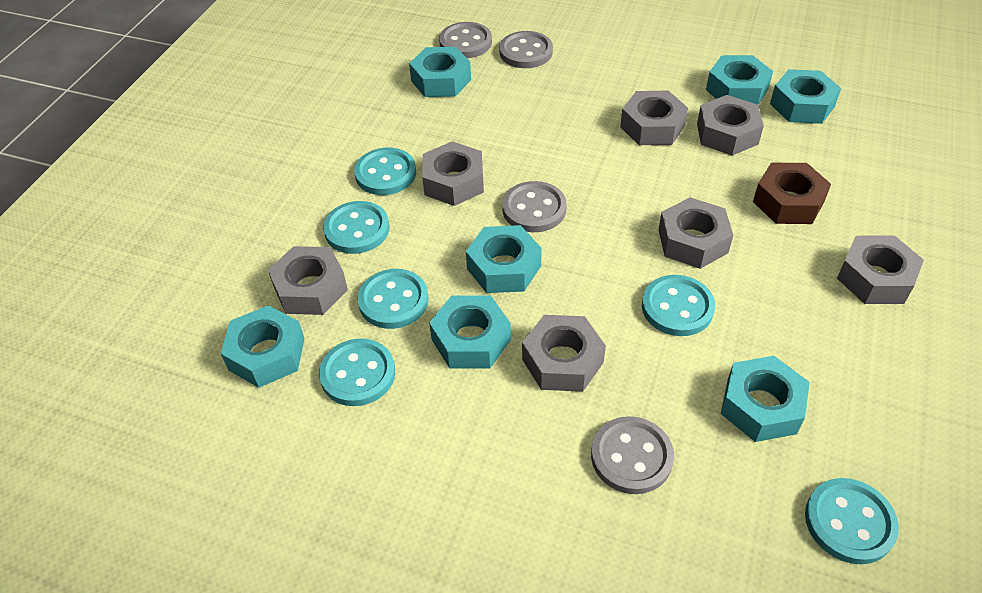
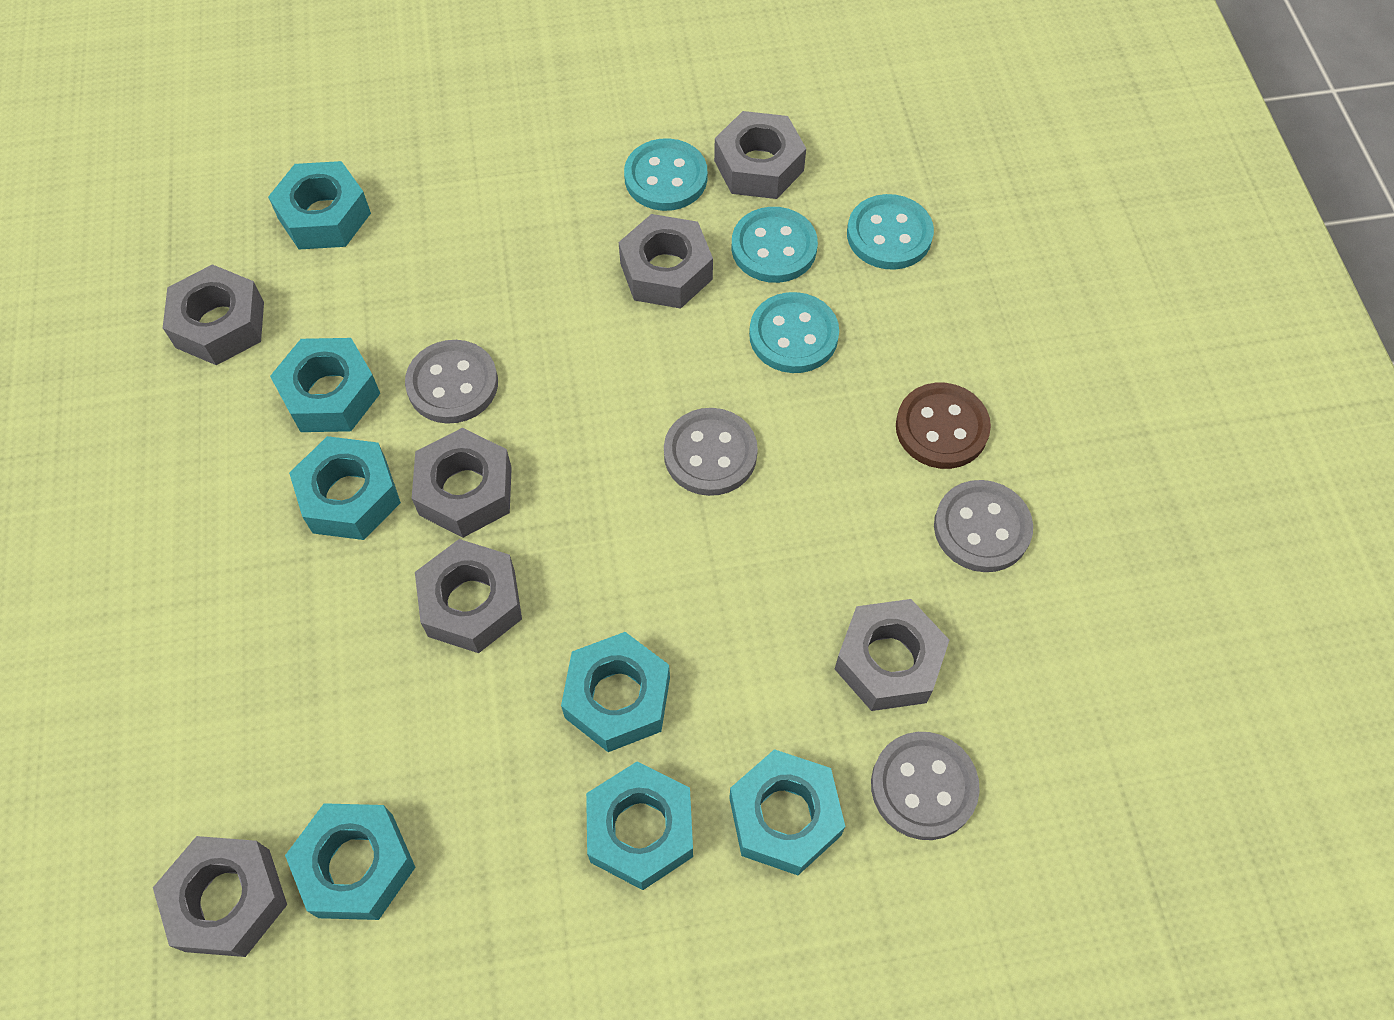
brown button: none = 0 -> [896,383,991,469] = 1
brown nut: [753,163,831,224] = 1 -> none = 0
turquoise button: [319,338,395,406] [323,201,390,254] [354,148,416,195] [358,269,429,329] [642,275,715,336] [805,478,899,564] = 6 -> [624,138,707,211] [731,207,818,283] [749,292,839,373] [847,194,934,270] = 4

